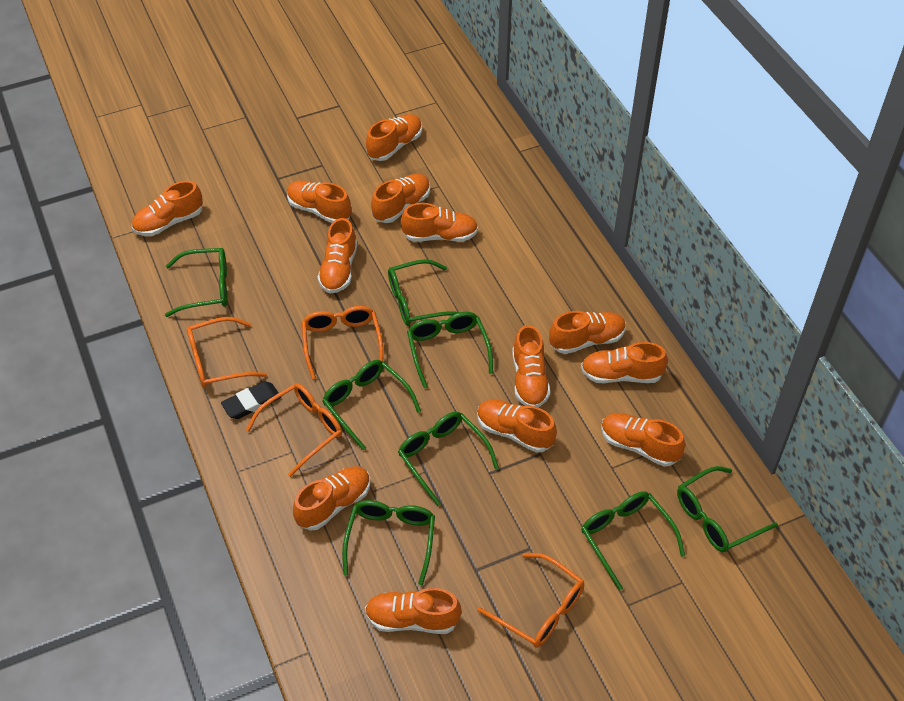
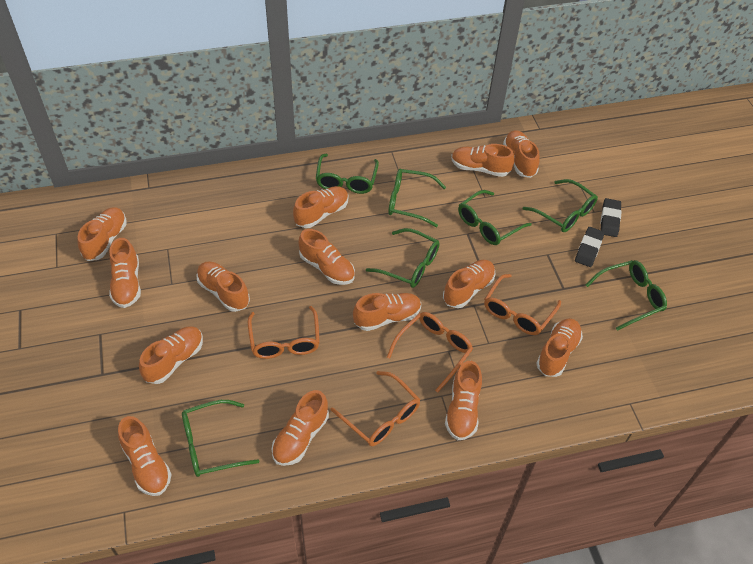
black eraser: [221,381,281,419] = 1 -> [575,227,605,267] [600,198,622,237] = 2
green glasses: [165,248,227,317] [322,360,421,450] [342,500,435,585] [388,259,460,326] [398,412,499,506] [407,312,493,388] [581,491,685,591] [677,466,778,552] = 8 -> [182,400,259,477] [316,154,379,194] [366,228,440,288] [388,169,446,227] [458,190,532,245] [523,179,598,232] [586,260,667,331] = 7
orange shoe: [132,181,203,236] [287,180,351,223] [293,466,371,531] [318,218,357,293] [365,588,462,634] [366,114,422,161] [371,173,430,223] [401,203,478,242] [477,400,557,453] [512,325,550,407] [549,311,626,354] [581,342,668,383] [601,413,685,466] = 13 -> [78,207,127,261] [109,238,141,308] [118,416,172,496] [139,326,203,384] [197,261,250,312] [272,390,329,466] [293,186,349,228] [299,229,355,285] [353,293,421,331] [443,260,496,308] [445,361,482,440] [451,144,515,177] [503,130,540,178] [536,318,583,377] = 14

